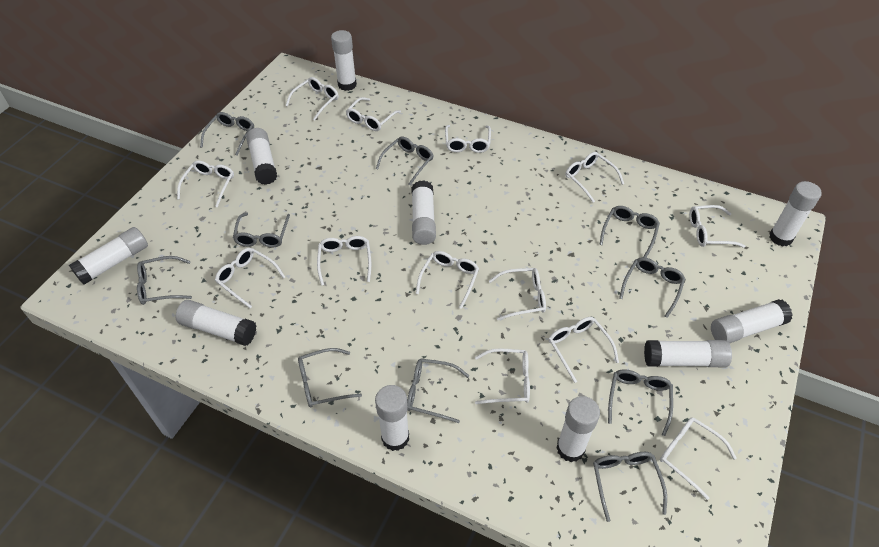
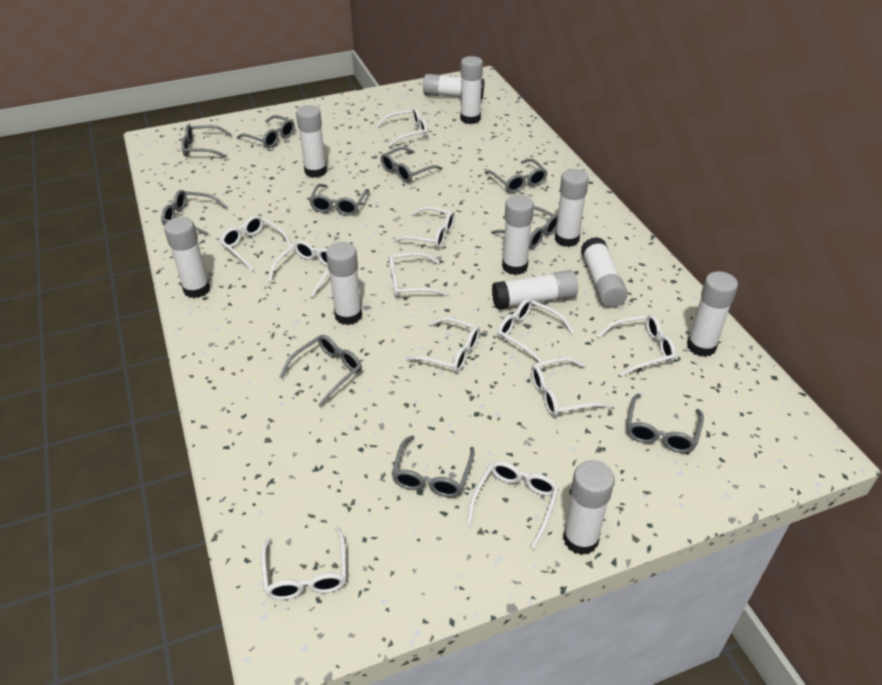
white glasses: [177,160,234,208] [215,248,285,309] [285,77,339,121] [317,236,371,286] [346,97,401,131] [416,251,479,309] [445,125,491,153] [475,348,530,404] [489,268,546,320] [549,317,619,383] [565,152,624,203] [660,417,737,500] [689,205,745,248] = 13 -> [220,215,292,271] [261,527,346,600] [268,240,330,297] [377,108,428,147] [389,252,447,297] [392,207,455,248] [405,317,480,373] [467,461,559,549] [497,298,574,363] [531,357,609,417] [597,314,676,376] = 11
white glue stick: [69,227,148,285] [176,300,256,346] [246,128,277,185] [331,30,357,91] [375,385,409,451] [411,180,436,245] [556,396,600,462] [644,340,732,367] [711,299,793,343] [769,181,822,246] = 10 -> [164,217,210,298] [296,105,327,178] [326,242,362,325] [423,74,484,99] [460,56,483,124] [492,270,578,309] [502,195,534,275] [555,169,589,247] [563,460,615,555] [581,237,628,308] [687,271,738,357] = 11

